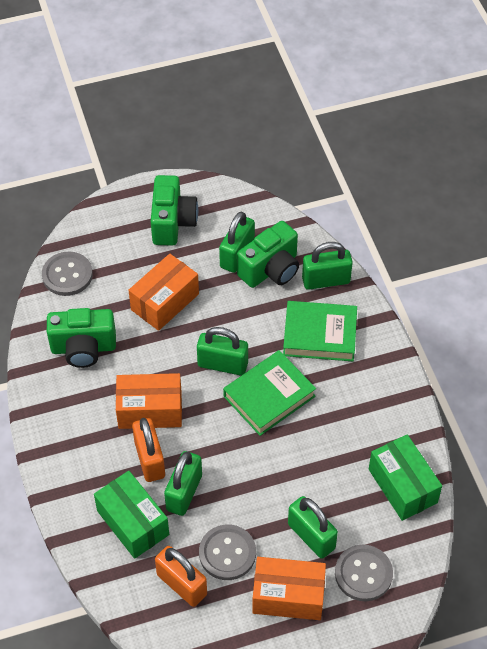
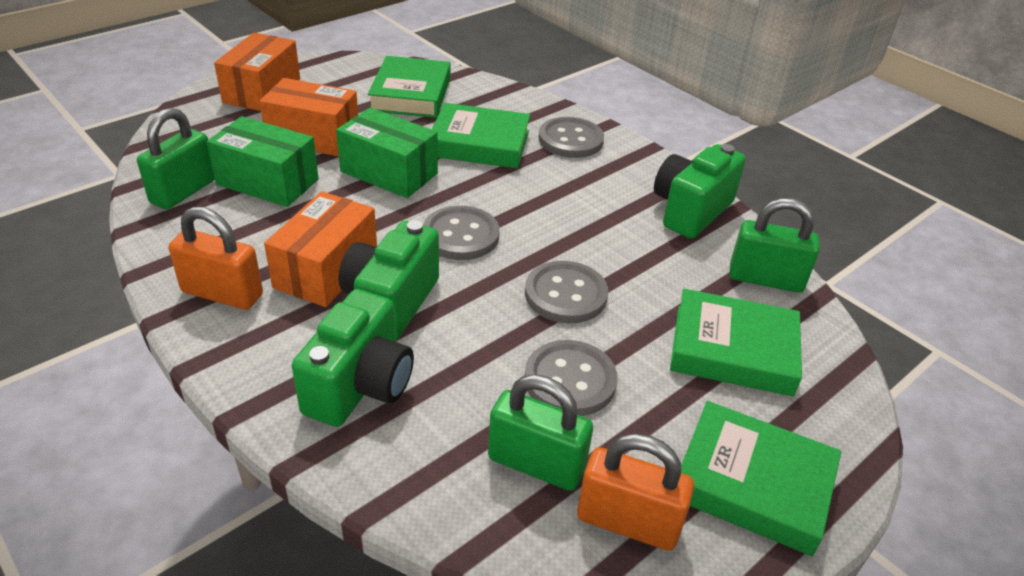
green book: [223,350,316,436] [283,301,357,361] = 2 -> [368,56,451,118] [432,103,530,169] [670,289,802,397] [681,401,841,556] = 4
green padlock: [164,451,202,516] [197,327,248,376] [219,212,255,273] [288,496,338,559] [302,242,353,290] = 5 -> [137,108,215,209] [488,374,593,491] [729,198,820,293] = 3
grey button: [42,252,93,296] [199,525,256,580] [335,545,393,601] = 3 -> [423,206,500,260] [525,261,608,323] [525,340,618,416] [539,117,604,158] = 4

